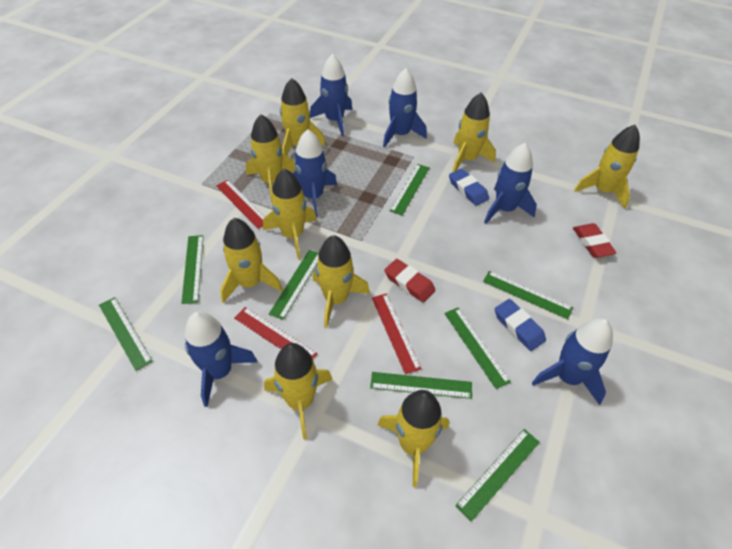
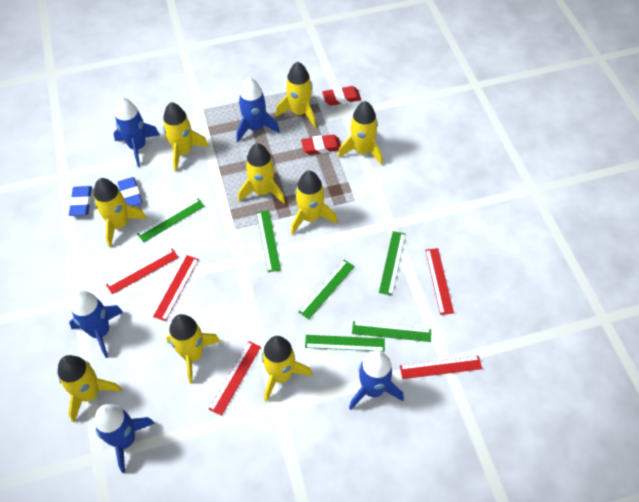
blue rocket: [185,311,257,407] [293,129,337,218] [310,54,352,136] [383,68,427,148] [484,143,537,224] [532,318,613,405] = 6 -> [69,290,123,358] [94,404,155,473] [113,97,160,167] [236,78,280,142] [349,351,404,410] = 5
green ruler: [99,297,153,371] [181,235,204,304] [269,250,319,320] [370,372,472,399] [390,164,430,215] [444,307,511,389] [455,429,540,522] [483,271,573,319] = 8 -> [137,198,204,242] [257,210,281,272] [298,260,355,319] [305,335,385,352] [352,321,431,342] [379,231,405,296] = 6
red ruler: [216,180,265,229] [234,307,318,359] [372,293,422,374] = 3 -> [106,248,179,294] [153,255,199,321] [209,341,261,416] [400,356,482,379] [425,248,454,315] = 5

